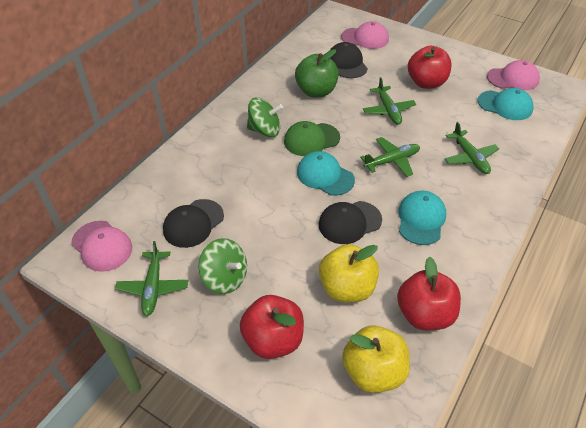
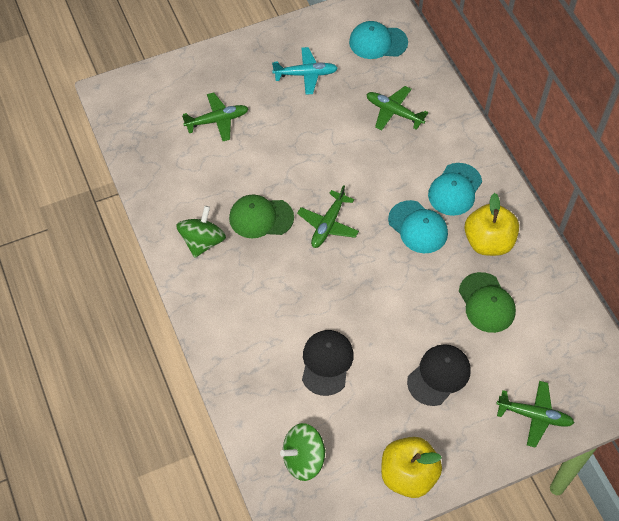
black cap: [163,199,224,248] [319,201,382,244] [330,42,368,78] = 3 -> [302,330,354,396] [407,344,471,406] = 2
green apple: [295,49,339,98] = 1 -> none = 0
green cap: [284,121,340,156] = 1 -> [229,195,294,238] [459,272,516,333] = 2
pink cap: [71,221,132,272] [341,21,389,49] [487,60,540,90] = 3 -> none = 0
red apple: [240,295,304,359] [397,257,461,330] [408,46,451,89] = 3 -> none = 0
turquoise plane: none = 0 -> [272,47,338,95] = 1

